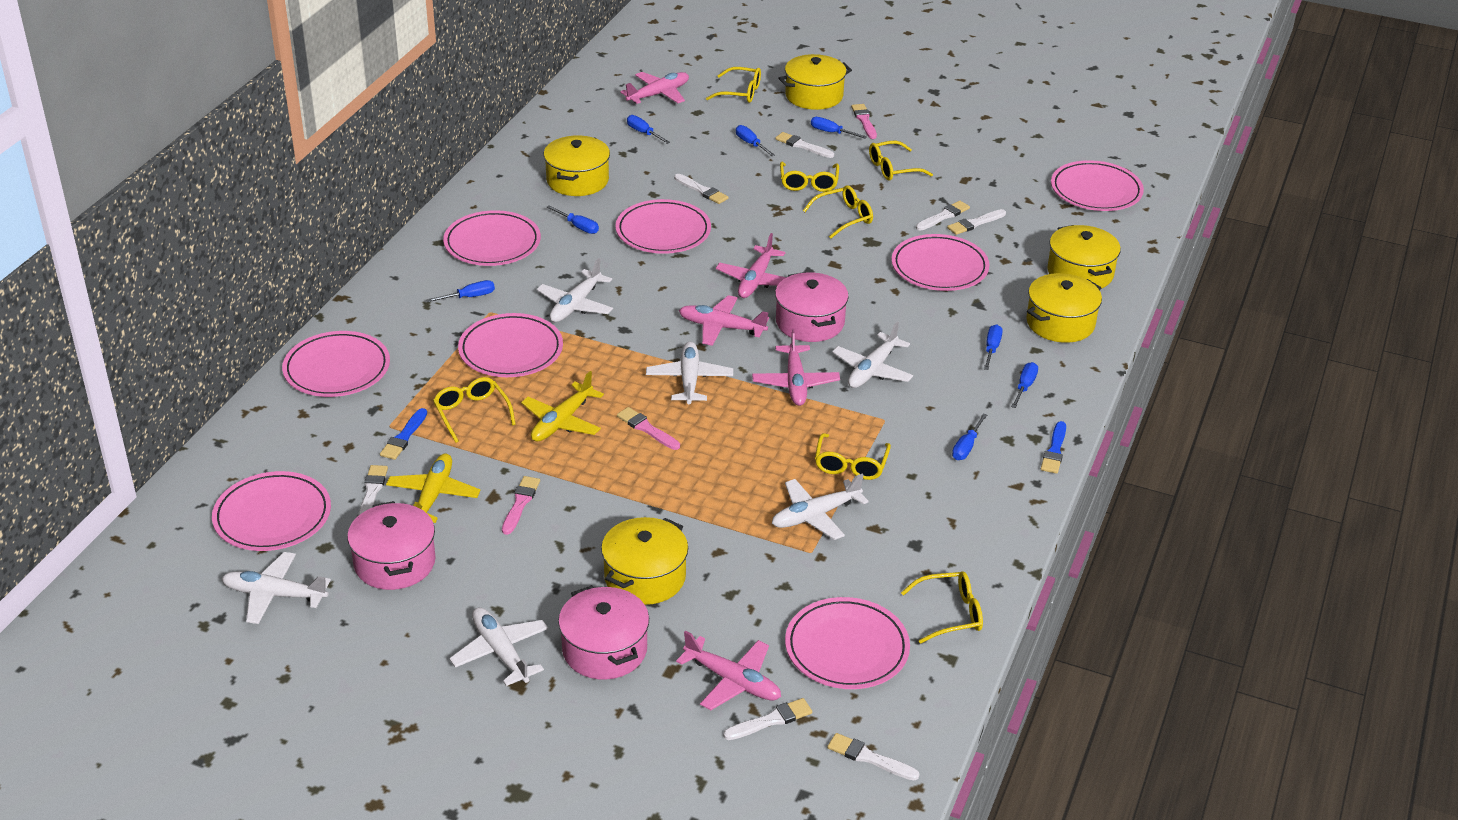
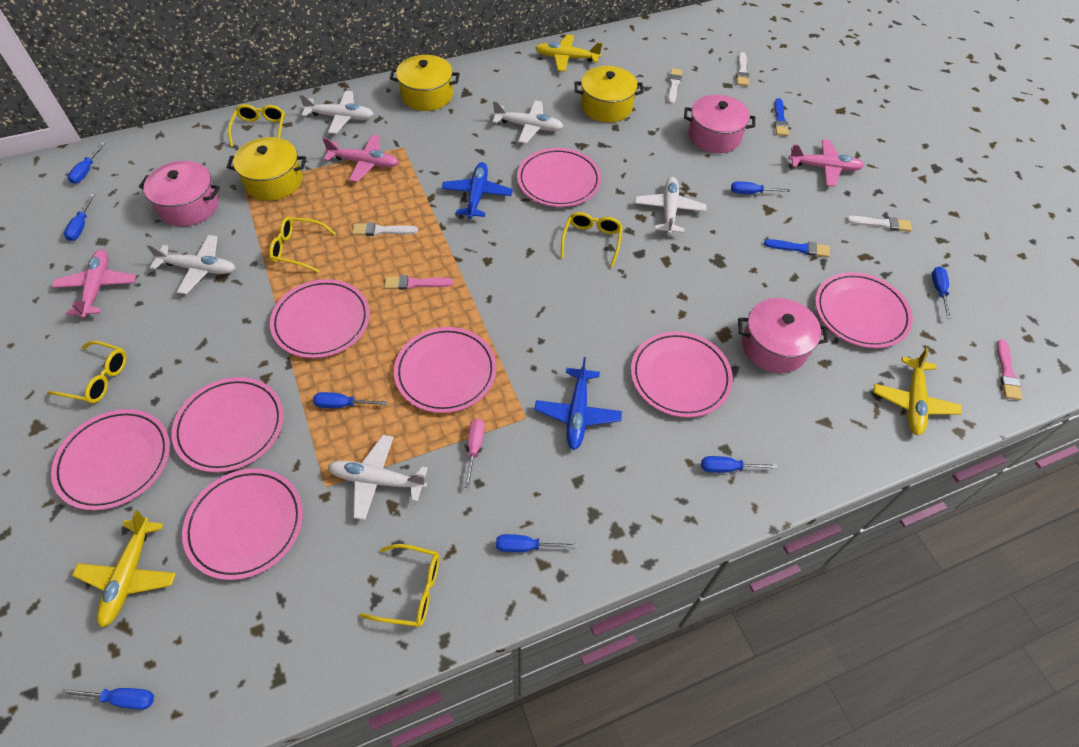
blue plane: none = 0 -> [442,162,513,219] [534,357,622,450] = 2
pink brush: [502,476,540,535] [617,407,680,450] [851,104,877,139] = 3 -> [384,275,453,290] [997,339,1022,400] = 2
pink plane: [620,72,689,104] [676,630,781,710] [679,295,769,346] [716,233,786,298] [752,329,840,406] = 5 -> [52,249,136,318] [322,135,399,182] [788,140,865,187] = 3
pink screwdriver: none = 0 -> [464,419,485,488] = 1
white brush: [358,465,388,516] [674,174,729,204] [723,698,812,740] [775,132,834,158] [827,733,920,780] [916,201,970,231] [947,209,1006,235] = 7 -> [352,222,418,236] [668,68,683,104] [736,52,749,86] [846,216,912,232] = 4
white plane: [222,552,331,624] [449,607,548,686] [537,258,613,322] [646,342,733,404] [772,474,869,540] [832,322,913,388] = 6 -> [146,235,236,294] [299,91,374,134] [328,435,428,520] [492,100,564,143] [635,177,707,235] = 5
yellow glasses: [433,377,516,443] [706,67,761,103] [780,162,839,192] [803,185,873,239] [815,433,891,480] [869,141,933,181] [901,571,983,643] = 7 -> [47,341,127,403] [228,104,285,147] [269,217,336,273] [360,544,440,627] [561,212,623,267] = 5
yellow plane: [386,453,481,523] [521,371,604,442] = 2 -> [72,510,176,628] [535,34,602,71] [874,348,962,436] = 3
yellow pot: [544,135,610,196] [601,517,688,605] [779,54,852,110] [1026,273,1102,343] [1048,225,1121,289] = 5 -> [227,137,306,201] [390,55,460,111] [574,66,644,123] = 3

